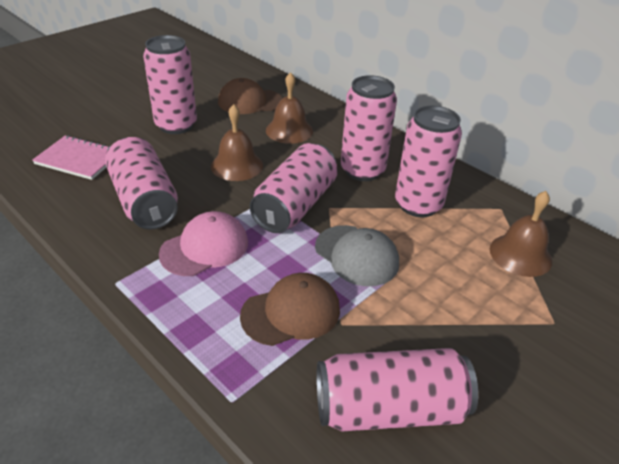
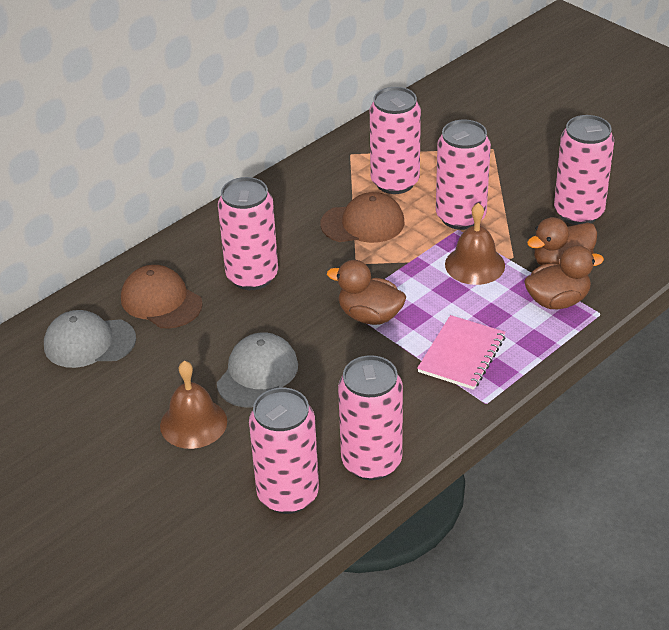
brown bell: [211,104,263,181] [266,72,313,144] [490,191,552,277] = 3 -> [160,361,227,449] [445,203,505,285] = 2
brown duck: none = 0 -> [327,260,406,325] [524,245,604,309] [527,217,597,265] = 3
grey cap: [315,225,399,286] = 1 -> [44,310,136,368] [217,332,298,407] = 2
pink cap: [159,211,248,276] = 1 -> none = 0

